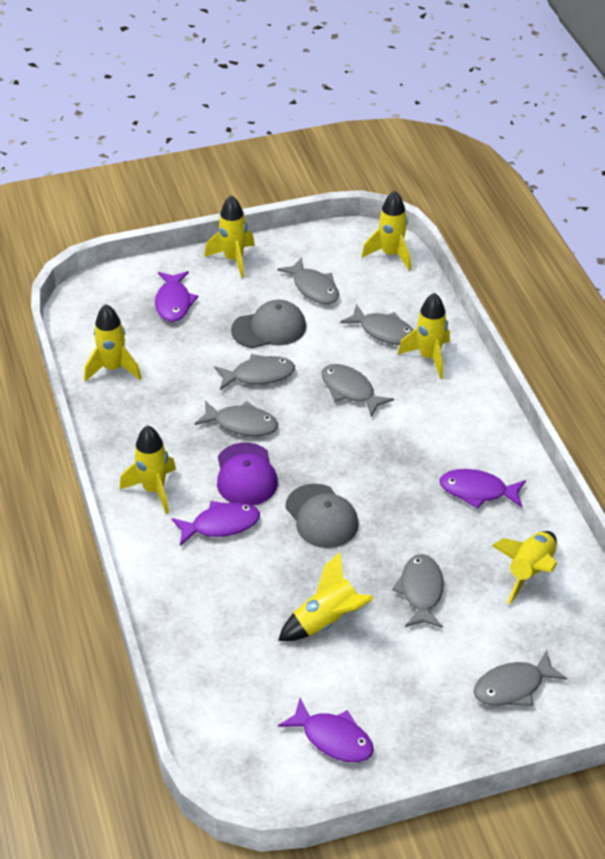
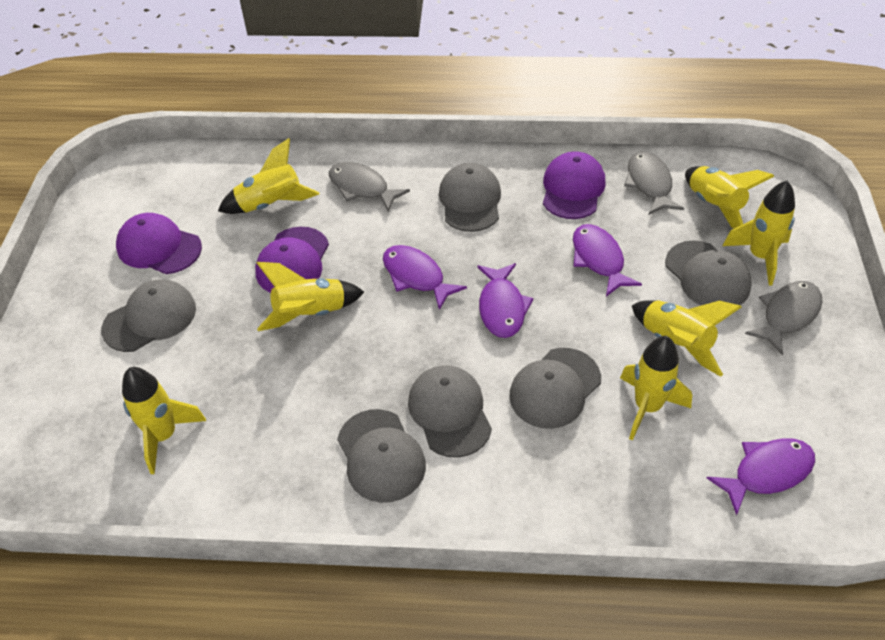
grey cap: [231,300,306,348] [285,484,359,548] = 2 -> [101,280,196,352] [337,409,426,503] [408,365,492,458] [439,163,501,232] [509,348,601,429] [665,240,752,305] = 6
grey fish: [195,401,278,437] [214,354,295,390] [277,257,339,304] [322,364,394,417] [340,304,413,345] [392,554,444,628] [474,650,567,706] = 7 -> [329,162,410,212] [624,152,684,215] [745,281,823,355] = 3
purple cap: [217,443,278,506] = 1 -> [116,213,202,274] [255,227,329,293] [543,151,606,219] = 3

